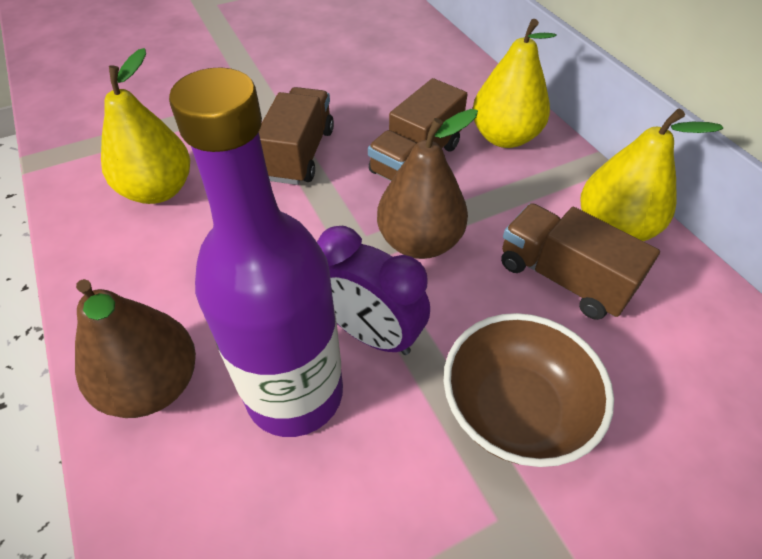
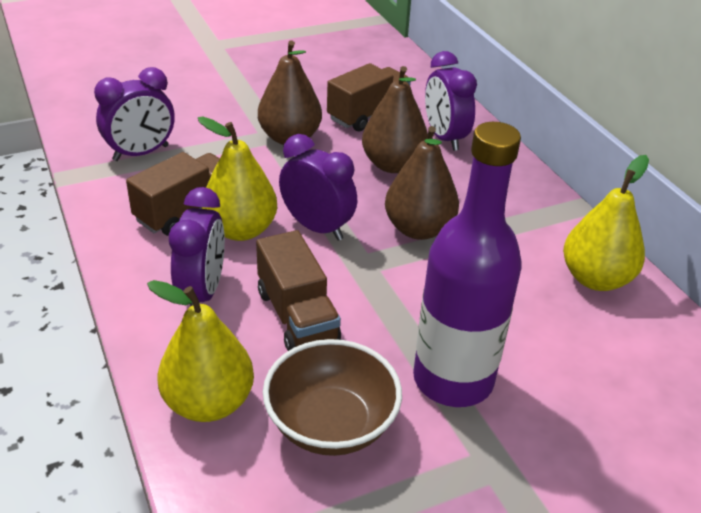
brown pear: [75,279,196,418] [377,109,478,259] = 2 -> [258,40,322,145] [362,66,428,173] [385,126,459,240] = 3
purple clock: [317,226,430,355] = 1 -> [94,67,175,161] [169,187,225,307] [279,134,357,241] [425,51,477,151] = 4

